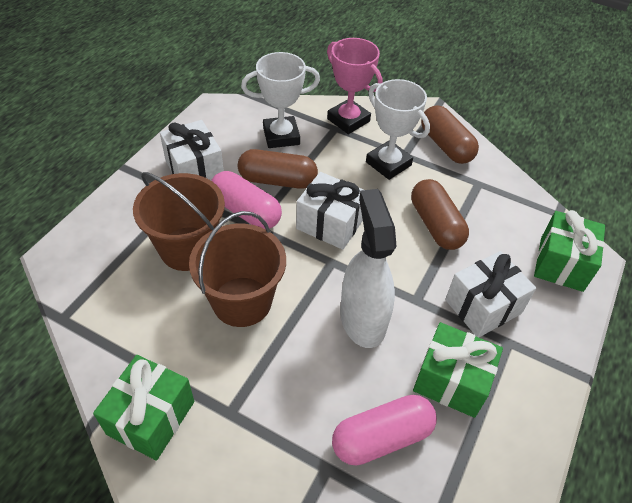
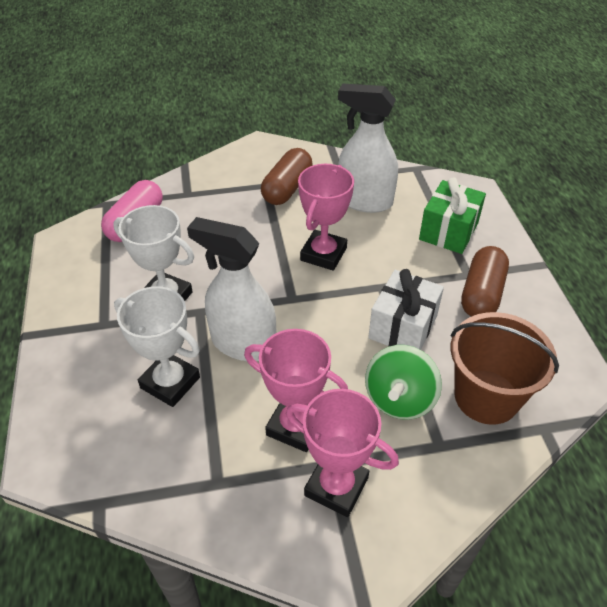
brown bucket: [133,172,225,271] [189,211,286,327] = 2 -> [451,312,559,425] = 1
brown capsule: [238,149,318,189] [411,179,469,250] [421,105,479,164] = 3 -> [261,148,312,205] [461,246,509,317] = 2
green gift: [93,355,194,461] [413,322,503,418] [534,210,605,292] = 3 -> [419,177,486,254] = 1
green spinning top: none = 0 -> [365,345,442,420] = 1
pink capsule: [211,171,282,229] [332,395,437,466] = 2 -> [101,180,163,242] = 1
pink trophy: [327,38,383,134] = 1 -> [244,329,348,452] [286,389,399,517] [298,164,354,271] = 3
white gift: [160,120,224,180] [296,172,364,250] [445,251,536,337] = 3 -> [368,269,444,350] = 1
white spray bottle: [340,189,397,348] = 1 -> [187,217,276,361] [338,83,398,213] = 2

